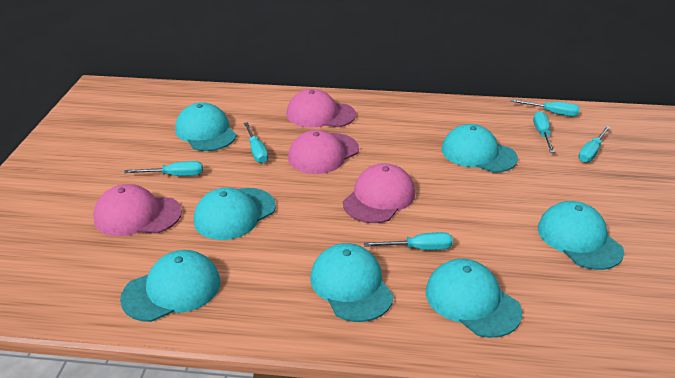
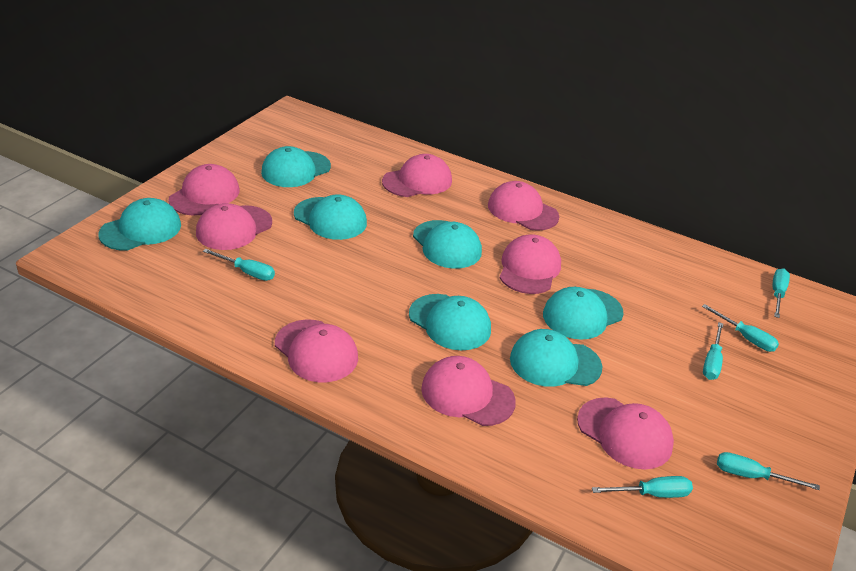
pink cap: [93,184,182,236] [286,89,356,128] [288,130,359,174] [343,163,415,223] = 4 -> [168,164,240,215] [196,203,272,250] [275,320,358,382] [382,154,452,197] [421,356,516,426] [488,181,559,231] [500,235,561,294] [577,397,674,469] = 8

